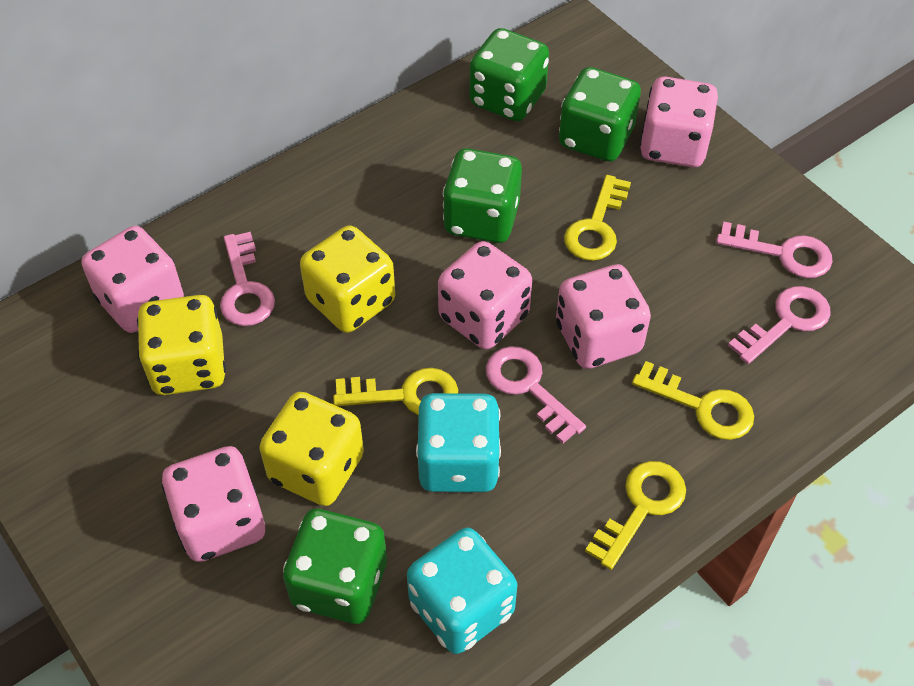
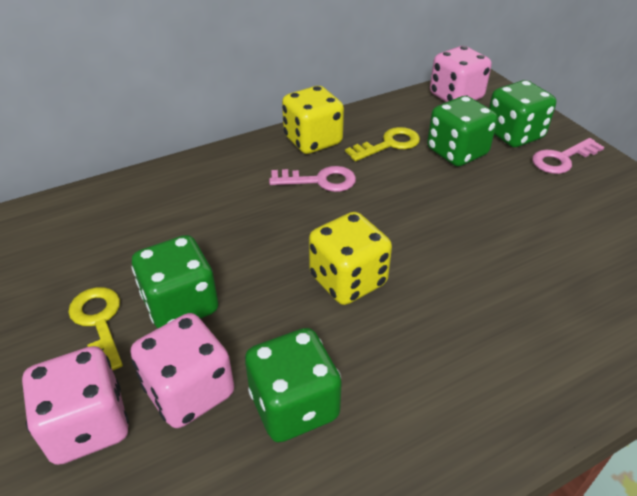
pink dice: [81,226,184,333] [162,446,265,562] [438,241,532,349] [556,264,651,369] [640,76,718,167] = 5 -> [22,346,129,465] [131,313,234,428] [430,46,492,102] = 3
pink key: [220,232,275,326] [486,346,586,444] [716,222,833,278] [728,286,831,364] = 4 -> [269,166,356,192] [532,138,604,174] = 2
turquoise dice: [407,528,517,654] [416,393,501,492] = 2 -> none = 0
yellow dice: [137,295,226,395] [259,392,364,506] [300,225,395,333] = 3 -> [282,86,344,154] [309,212,392,305] = 2
yellow key: [333,368,458,415] [564,175,631,261] [585,461,686,570] [632,361,754,440] = 4 -> [68,287,123,370] [345,127,420,161] = 2

